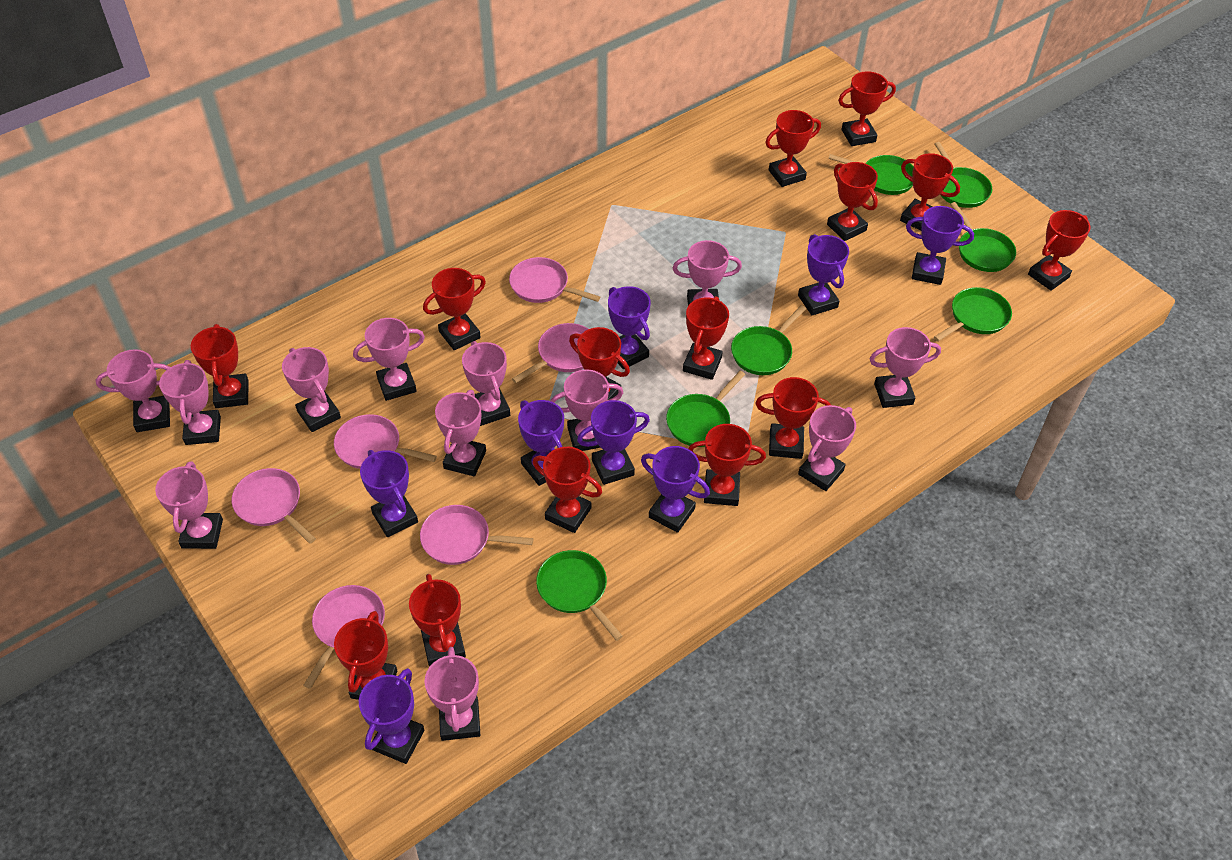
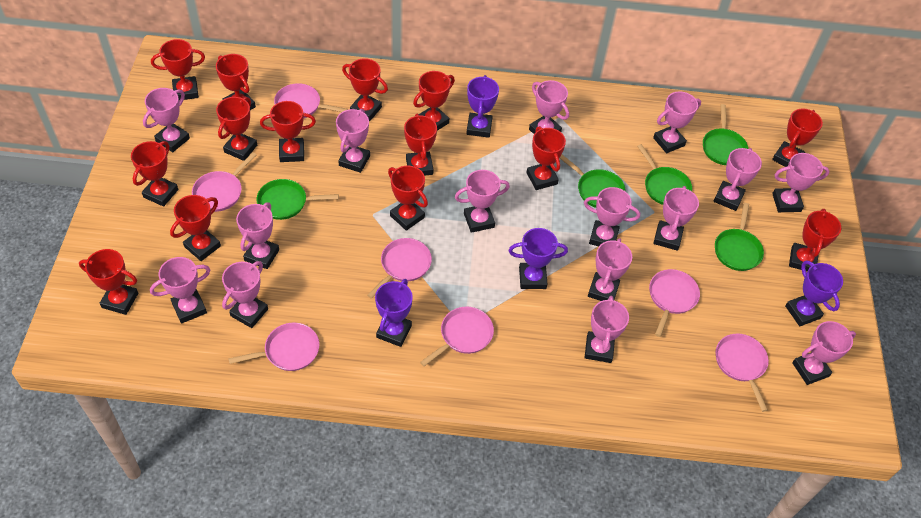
green pan: [536,550,623,641] [666,371,745,447] [731,305,806,375] [828,154,914,195] [934,142,992,208] [934,287,1012,342] [950,202,1016,272] = 7 -> [257,179,339,220] [560,155,625,208] [637,144,692,205] [703,104,748,165] [715,203,764,271] = 5
pink pan: [232,468,316,544] [303,585,385,689] [334,414,437,469] [420,505,533,565] [509,257,600,303] [512,323,588,383] = 6 -> [192,152,256,212] [228,323,319,371] [274,83,348,118] [367,238,432,299] [420,307,494,366] [649,269,700,337] [716,333,769,412] = 7
pink trophy: [96,349,170,432] [155,461,223,549] [159,360,221,445] [282,347,341,432] [353,318,425,401] [425,647,480,741] [435,390,486,476] [462,341,510,426] [550,369,623,451] [673,240,742,306] [798,405,856,491] [870,327,941,408] = 12 -> [143,88,190,152] [150,257,210,323] [222,261,268,328] [236,202,279,269] [336,109,370,173] [455,170,510,233] [529,80,569,134] [584,187,640,246] [585,296,629,363] [588,238,632,301] [653,91,701,153] [653,186,699,251] [714,148,762,211] [772,153,830,212] [792,321,856,385] = 15
purple trophy: [359,668,424,764] [360,450,418,537] [518,400,564,486] [577,400,650,485] [608,286,651,369] [641,446,710,533] [798,234,849,315] [906,206,974,285] = 8 -> [375,279,413,347] [466,75,499,138] [508,228,568,289] [785,261,843,326] = 4

